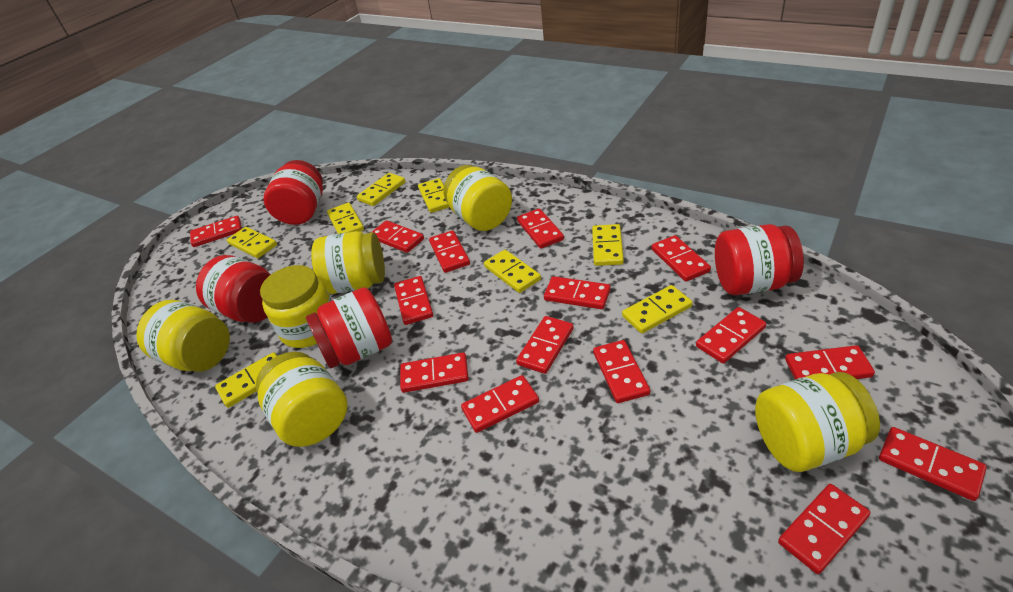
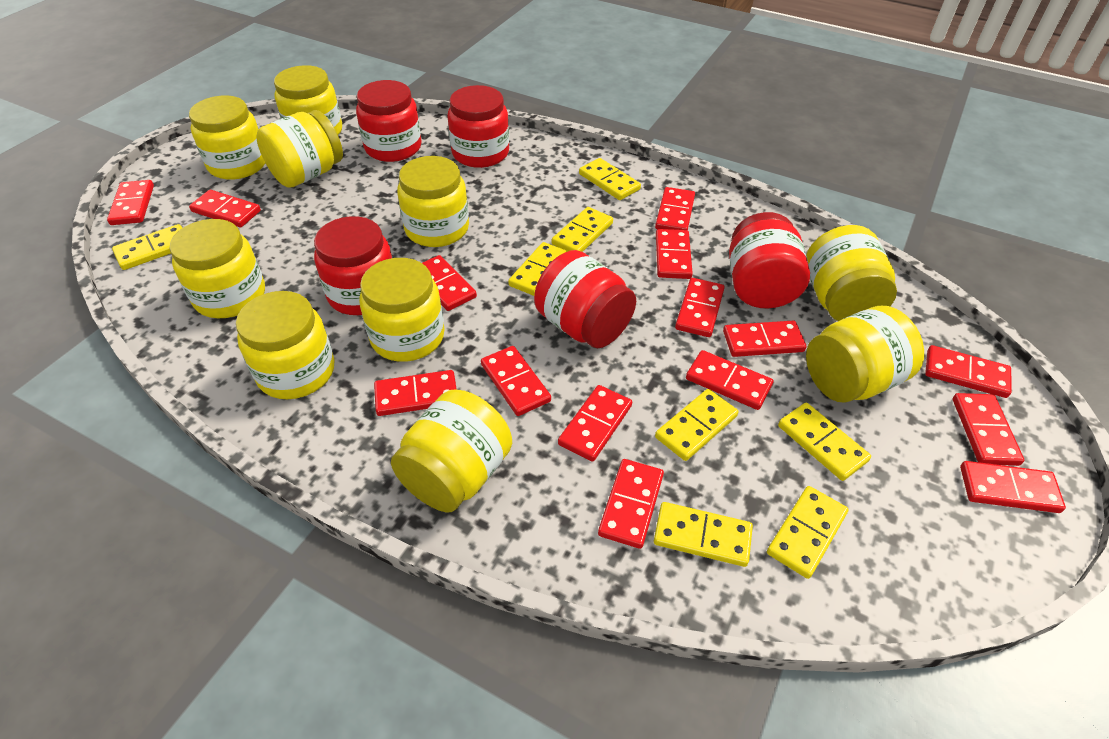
red jar: [196,255,271,323] [264,160,323,225] [306,287,392,368] [715,224,804,295] = 4 -> [314,216,392,315] [356,80,422,162] [447,85,509,168] [534,250,636,348] [729,212,810,308] = 5
yellow jar: [136,300,230,372] [256,352,348,447] [260,265,332,348] [311,231,385,294] [443,165,512,231] [755,372,880,472] = 6 -> [169,219,265,318] [189,95,265,180] [236,291,335,399] [256,110,343,188] [274,65,342,135] [359,258,445,362] [391,389,512,512] [397,156,469,247] [806,225,897,321] [806,306,924,403] = 10

